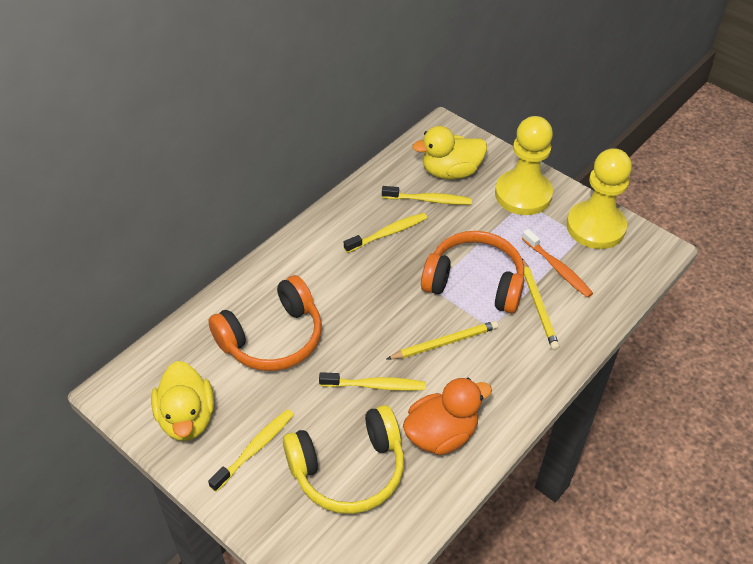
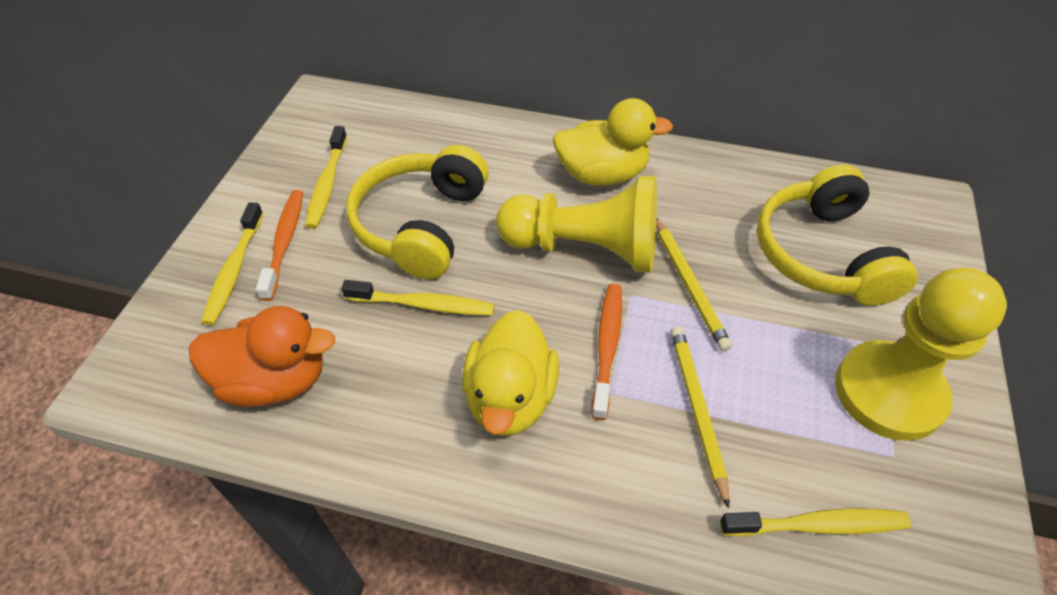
orange headphones: [208,275,322,371] [421,231,525,313] = 2 -> none = 0
orange toothbrush: [522,229,593,298] = 1 -> [256,190,303,301] [591,284,622,420] = 2
yellow headphones: [283,405,404,514] = 1 -> [346,145,488,279] [757,164,917,306] = 2

